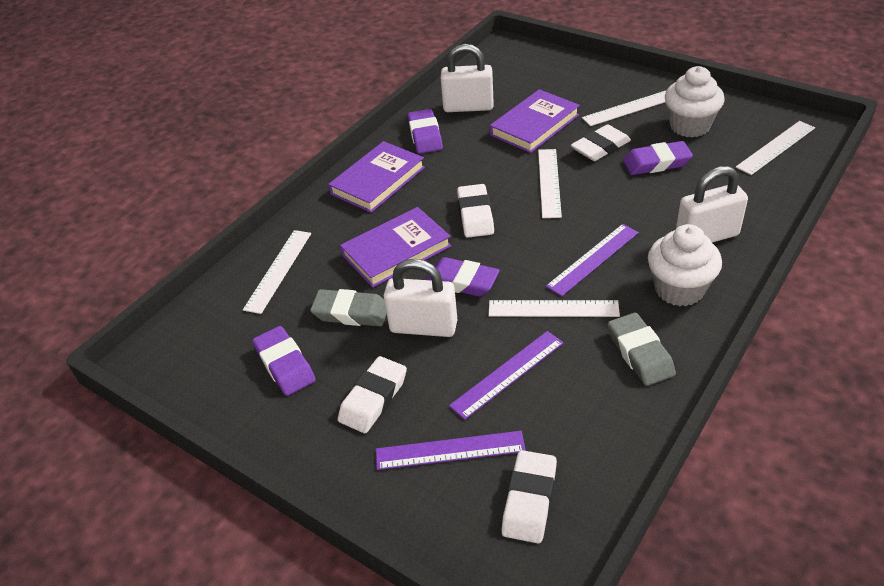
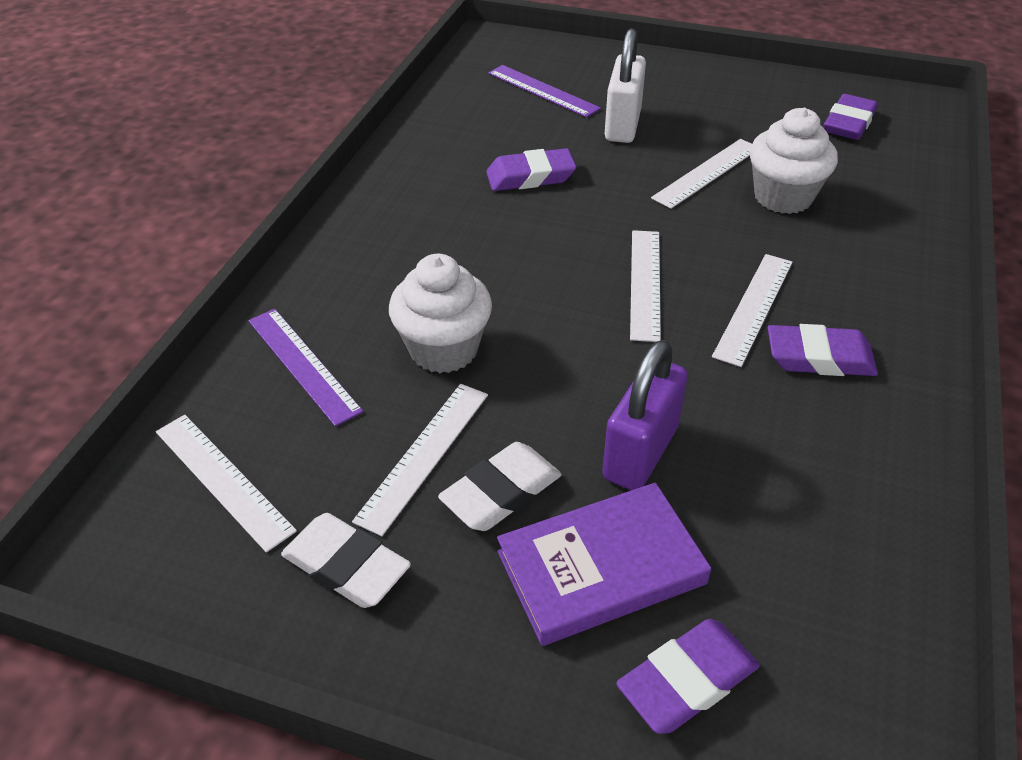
grey eraser: [310,289,387,326] [608,313,676,386] = 2 -> none = 0
purple book: [328,141,425,213] [340,207,451,288] [490,89,580,153] = 3 -> [497,482,711,646] = 1
purple padlock: none = 0 -> [602,340,688,490] = 1
purple ruler: [376,431,526,470] [449,331,564,420] [546,224,639,296] = 3 -> [248,309,363,427] [488,65,601,117] = 2
white eraser: [338,356,407,433] [457,184,494,238] [501,450,557,543] [571,125,631,161] = 4 -> [281,513,411,608] [438,442,562,531] = 2
white padlock: [384,259,457,337] [441,44,494,112] [676,166,748,243] = 3 -> [605,28,646,143] = 1

